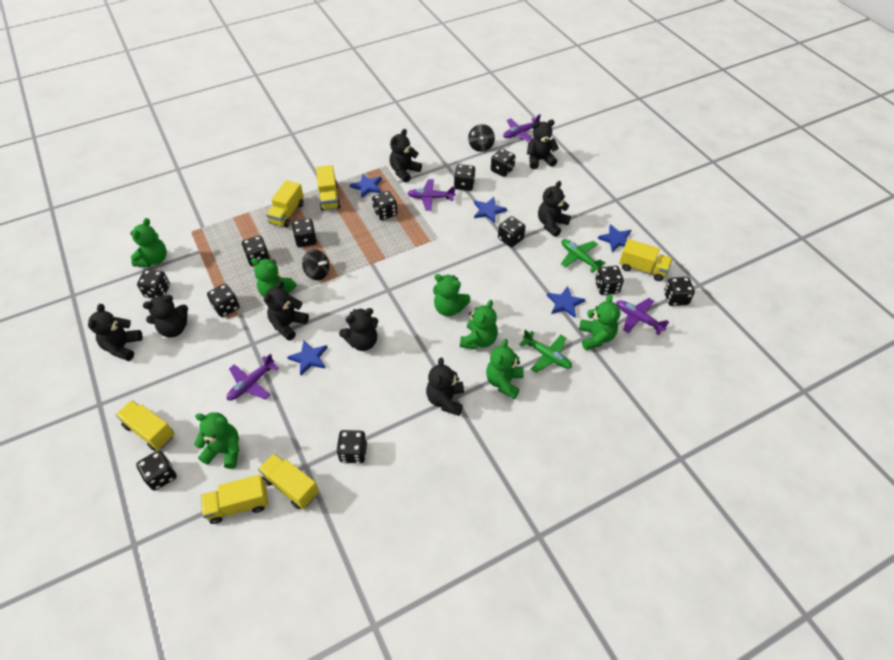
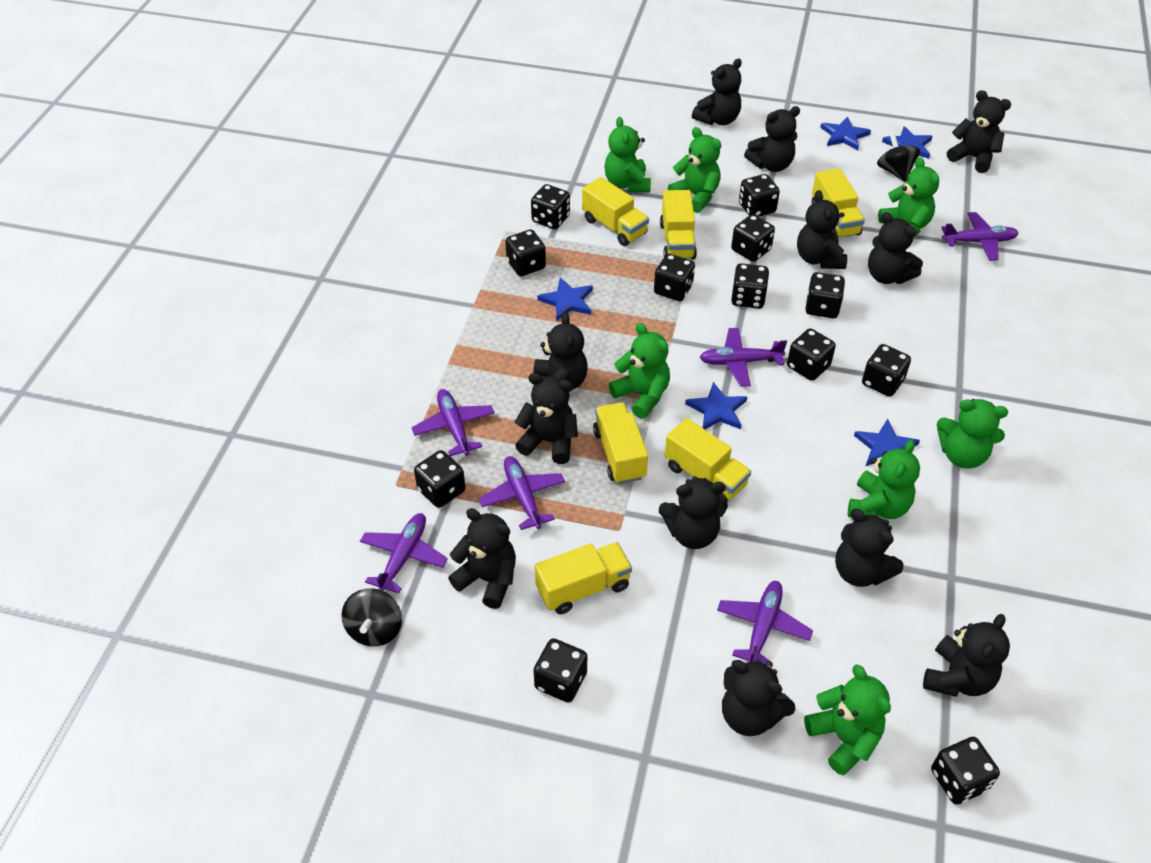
black teddy bear: [88,304,143,361] [143,295,188,337] [264,281,309,341] [339,308,378,351] [390,129,422,182] [426,357,464,416] [527,120,559,169] [538,181,571,237] = 8 -> [448,508,516,609] [515,373,578,464] [533,312,588,389] [659,476,728,549] [692,58,742,125] [722,659,795,736] [744,106,800,172] [797,190,847,269] [835,509,903,587] [868,212,923,284] [923,614,1010,697] [947,90,1011,173] = 12
green plane: [519,330,572,373] [561,239,605,273] = 2 -> none = 0
purple plane: [227,354,279,401] [407,179,455,211] [503,114,541,142] [616,298,669,335] = 4 -> [360,513,448,593] [411,389,495,456] [479,456,565,530] [700,328,787,387] [717,581,813,664] [941,212,1018,261] = 6

